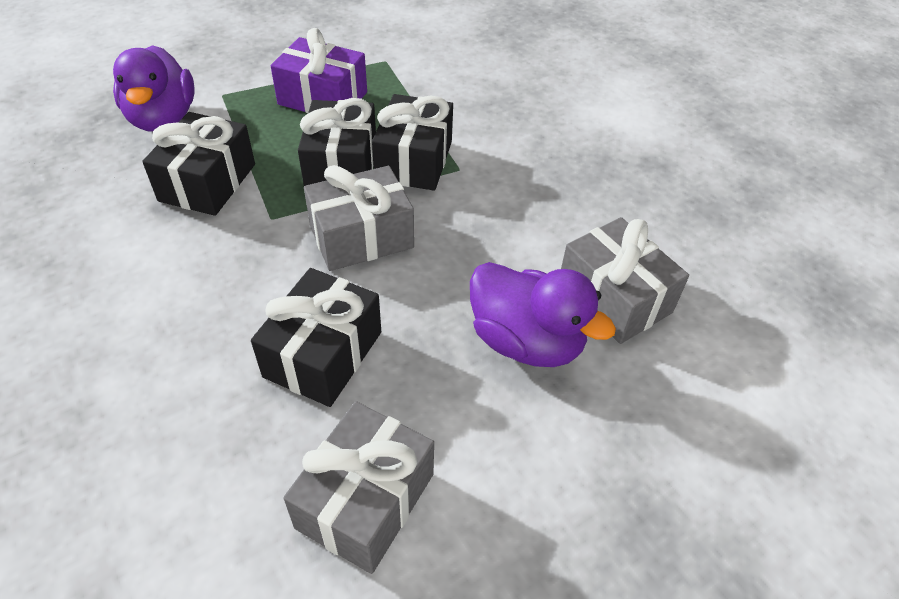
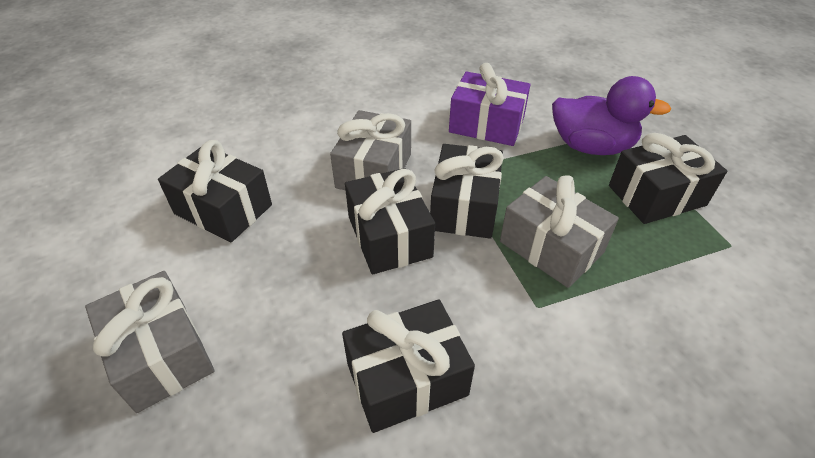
black gift: [142,112,255,216] [251,268,381,407] [298,98,376,186] [372,94,453,191] = 4 -> [158,140,272,242] [342,300,475,433] [345,168,435,275] [430,144,504,239] [609,133,727,224] = 5
purple duck: [113,45,195,132] [470,262,616,367] = 2 -> [552,76,671,155] = 1

